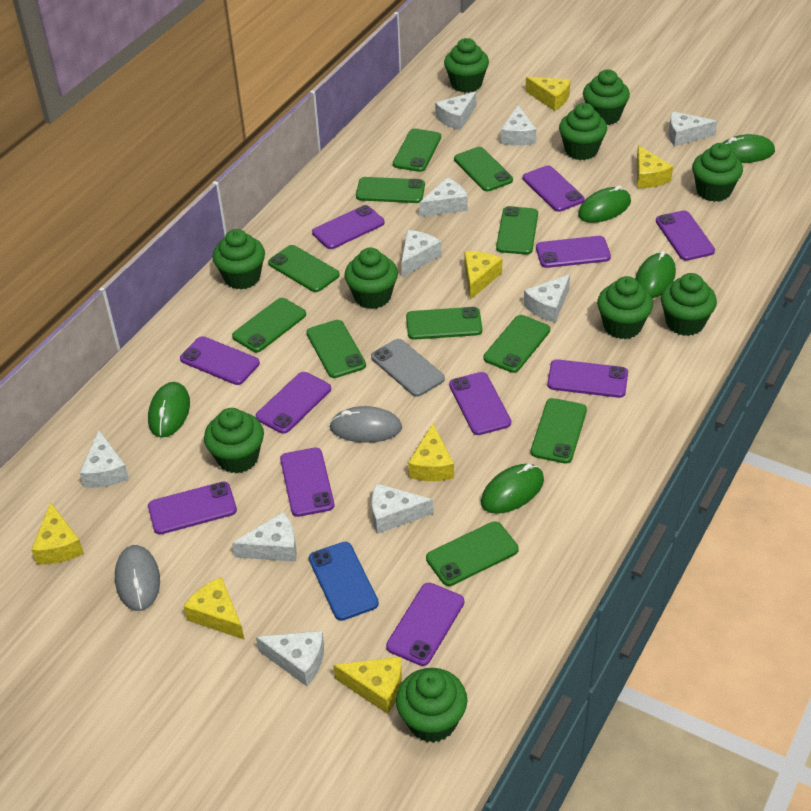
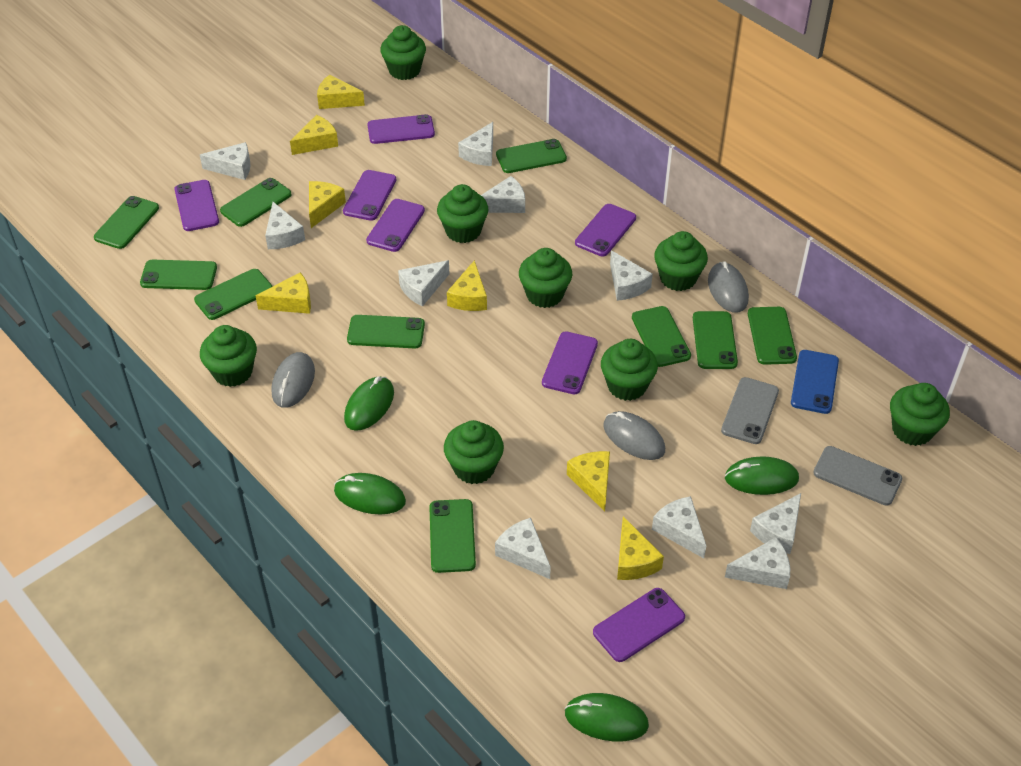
green cupcake: [204,408,264,473] [213,229,265,289] [344,248,398,309] [396,668,467,743] [444,38,489,93] [559,103,607,160] [583,69,630,125] [597,276,653,339] [661,273,717,336] [692,143,743,202] = 10 -> [200,325,257,387] [380,25,426,80] [437,184,488,243] [444,420,504,484] [519,248,572,308] [601,339,658,401] [654,231,708,291] [890,383,950,446] = 8
green mouse: [148,382,190,437] [481,464,544,514] [578,185,631,223] [635,251,676,298] [723,134,775,163] = 5 -> [334,473,406,515] [344,376,394,431] [565,693,649,741] [725,456,799,495] = 4
green phone: [232,298,306,352] [268,245,340,292] [306,320,366,378] [356,177,425,203] [393,129,441,172] [406,307,482,340] [426,521,519,586] [454,147,513,191] [484,315,550,373] [496,206,538,255] [531,398,587,464] = 11 -> [94,196,159,249] [140,260,217,290] [194,269,273,320] [220,178,292,227] [347,315,425,348] [429,499,476,573] [496,139,567,173] [632,306,691,367] [693,311,738,369] [748,307,797,365] = 10
grey mouse: [115,545,160,611] [329,406,402,443] = 2 -> [271,352,315,408] [603,411,665,460] [708,261,749,313] = 3
grey phone: [371,339,445,397] = 1 -> [721,377,779,444] [813,446,902,505] = 2
purple phone: [148,482,237,535] [180,336,260,385] [256,372,331,434] [280,448,334,517] [312,205,385,249] [386,583,464,666] [449,372,511,435] [523,165,585,212] [536,236,611,268] [547,359,628,398] [656,210,715,261] = 11 -> [174,180,219,231] [343,170,396,221] [366,199,425,252] [367,114,435,144] [542,331,598,394] [575,204,636,257] [593,588,685,662] = 7

